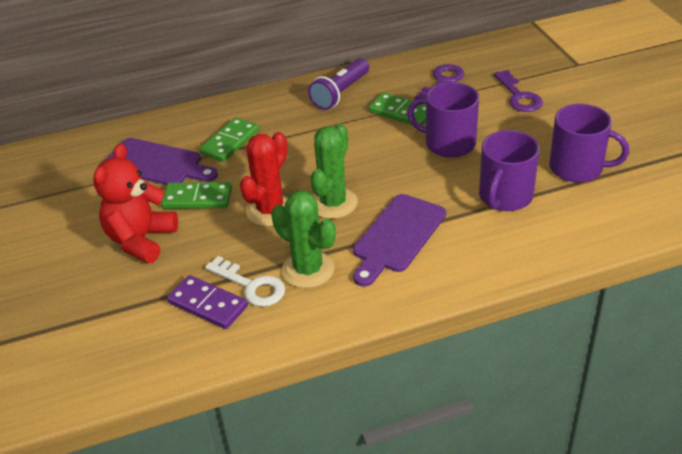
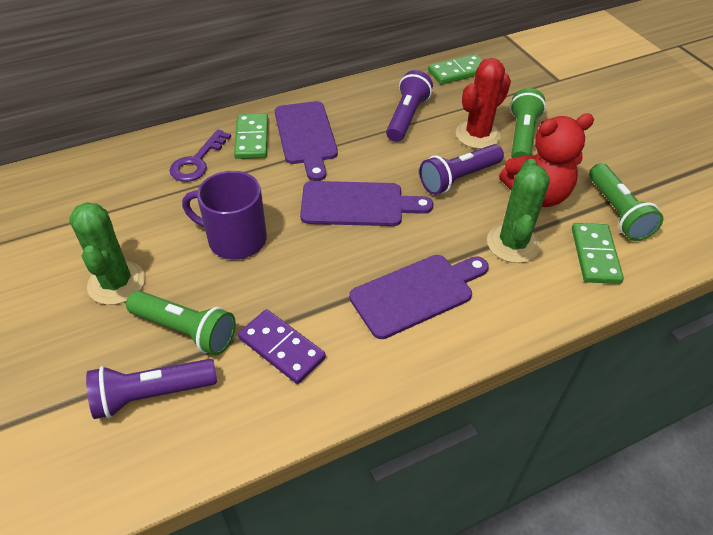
green flashlight: none = 0 -> [126,291,236,355] [510,88,546,158] [589,163,663,241] = 3
purple cutting board: [106,138,218,185] [353,194,446,287] = 2 -> [275,101,338,181] [300,181,433,226] [349,255,489,339] = 3
purple flashlight: [308,58,369,110] = 1 -> [86,359,217,419] [386,70,433,142] [419,144,504,195] = 3
purple key: [415,64,464,100] [494,70,543,112] = 2 -> [170,129,231,182] = 1
purple mug: [407,82,479,158] [479,130,539,211] [549,104,629,182] = 3 -> [182,171,267,260] = 1
white key: [205,256,285,307] = 1 -> none = 0

